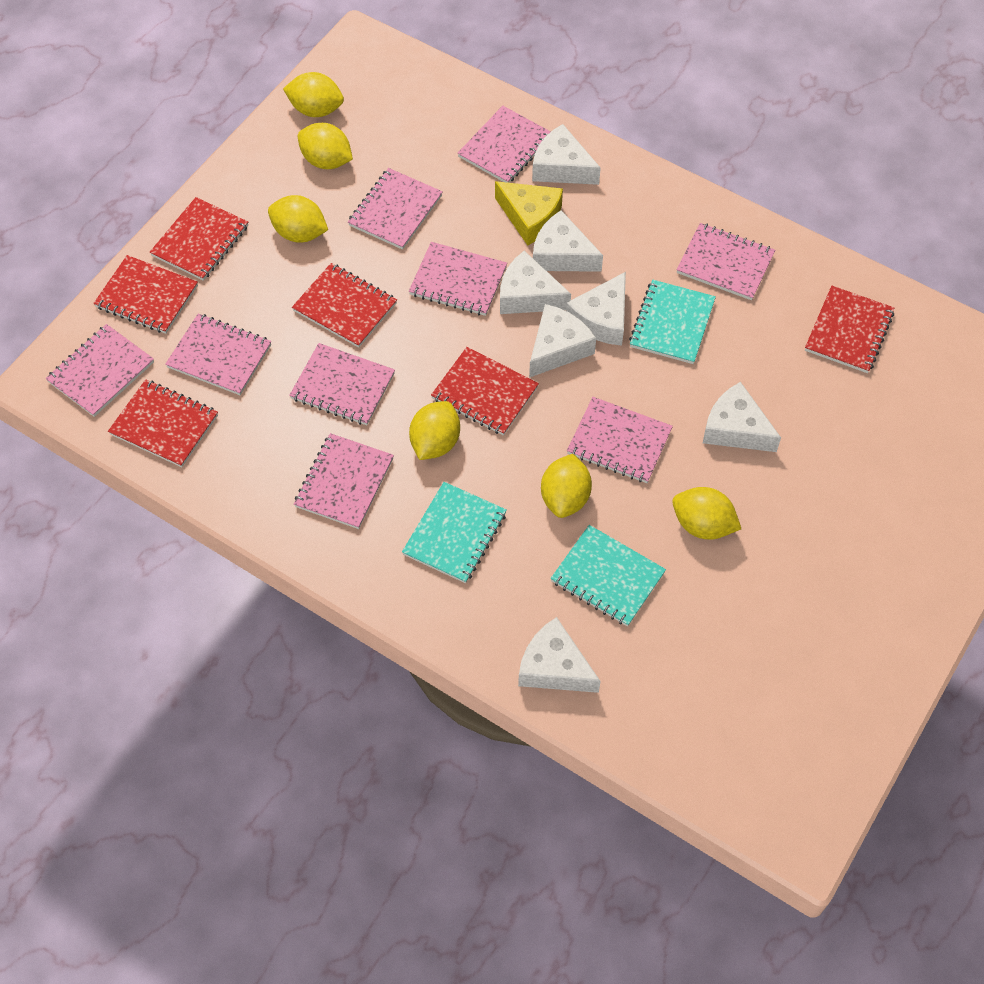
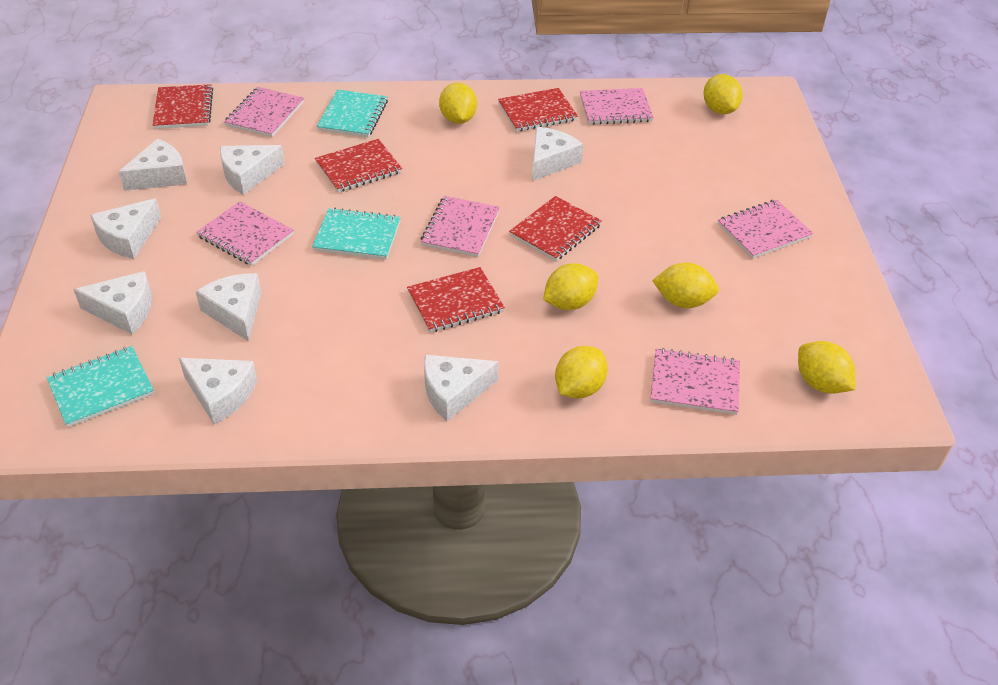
pink notebook: [46,324,154,417] [165,314,271,395] [289,343,395,425] [294,433,394,529] [348,168,443,250] [409,242,507,316] [458,106,551,183] [567,397,673,483] [676,223,775,300] = 9 -> [196,201,294,266] [224,87,304,137] [421,196,500,257] [580,88,654,125] [650,348,740,415] [718,200,814,259] = 6
red notebook: [93,255,198,334] [108,379,218,467] [150,197,248,281] [292,263,397,348] [431,347,539,436] [805,286,894,373] = 6 -> [153,84,213,129] [315,139,402,192] [407,267,505,332] [498,88,578,132] [509,196,602,261] = 5
white cheese: [500,251,571,314] [518,617,601,693] [529,304,596,378] [532,124,601,185] [533,210,603,272] [566,272,626,346] [703,382,781,452] = 7 -> [73,271,152,334] [90,198,161,259] [119,139,187,191] [179,358,257,424] [195,273,261,342] [220,145,285,195] [424,355,499,421] [532,127,583,181] = 8
yellow cheese: [495,181,563,246] = 1 -> none = 0

